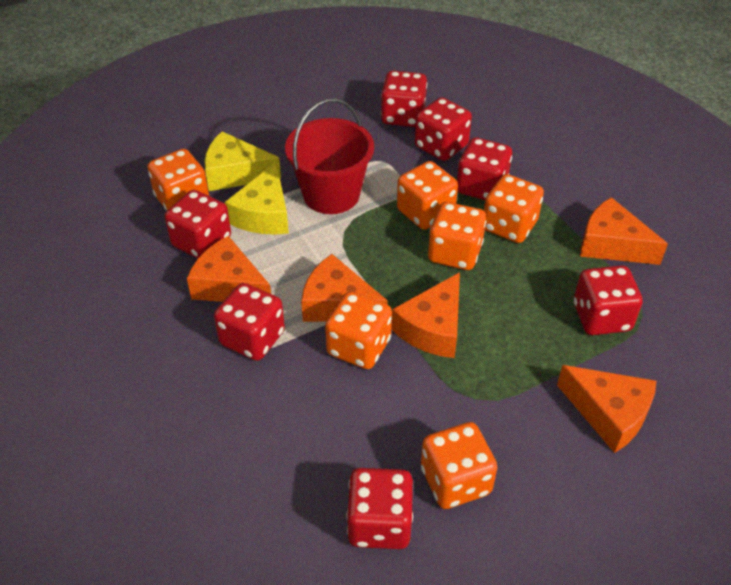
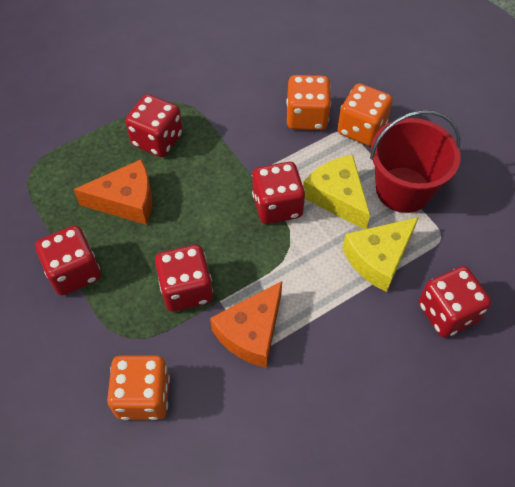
orange cheese: [187,236,271,302] [301,254,388,322] [391,272,460,358] [557,365,656,453] [580,197,668,265] = 5 -> [73,159,152,225] [210,281,282,368] = 2
orange dice: [147,149,209,211] [325,291,392,369] [397,161,458,230] [421,422,498,509] [428,202,486,270] [484,174,544,243] = 6 -> [107,356,170,420] [286,75,331,130] [338,83,393,146] = 3
red dice: [165,190,231,258] [214,283,285,361] [346,468,413,549] [381,71,427,127] [415,97,472,161] [457,137,512,200] [574,265,643,335] = 7 -> [35,225,101,295] [125,94,183,157] [155,245,213,312] [252,162,305,224] [419,266,491,338] = 5

